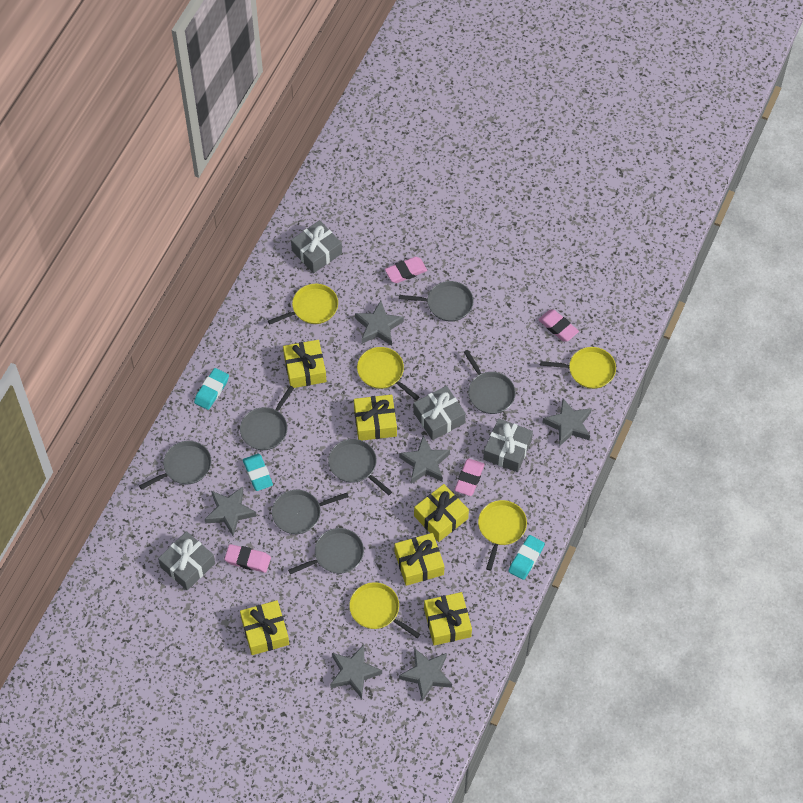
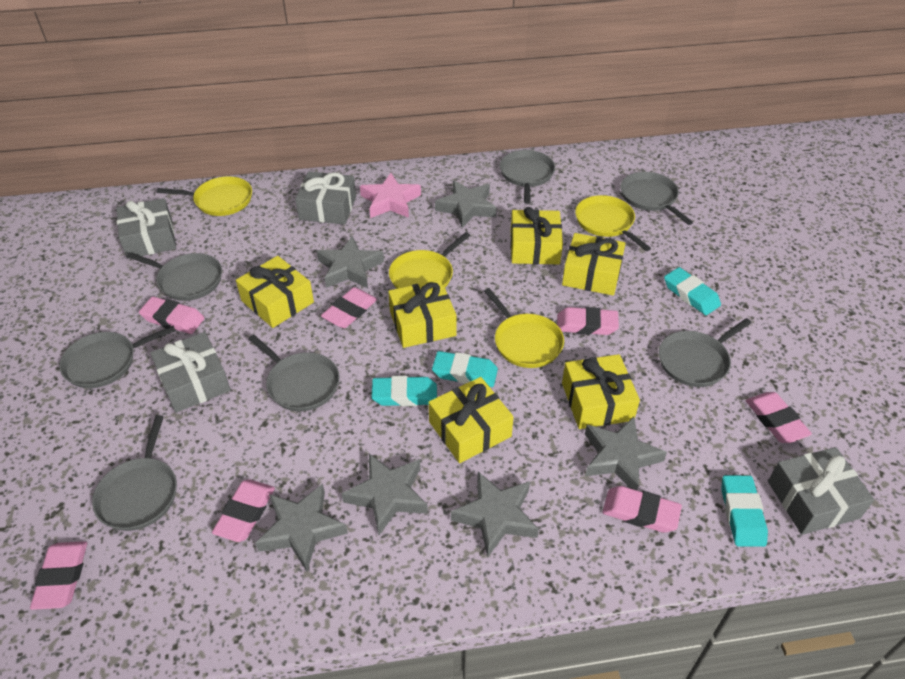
pink eraser: [224,544,271,573] [385,257,427,283] [455,458,485,496] [538,310,579,342] = 4 -> [30,541,87,610] [139,297,204,334] [212,480,275,542] [321,287,377,328] [557,307,619,335] [602,486,682,533] [746,392,812,443] = 7
pink star: none = 0 -> [360,173,421,218] = 1
turquoise eraser: [194,368,229,410] [243,454,273,491] [509,535,545,580] = 3 -> [372,376,437,406] [432,351,498,387] [664,267,721,315] [721,475,768,547] = 4
yellow pan: [268,284,338,324] [349,582,420,638] [357,347,419,400] [478,500,527,571] [540,347,616,389] = 5 -> [157,176,252,216] [389,232,470,289] [484,288,564,368] [575,195,651,251] = 4

